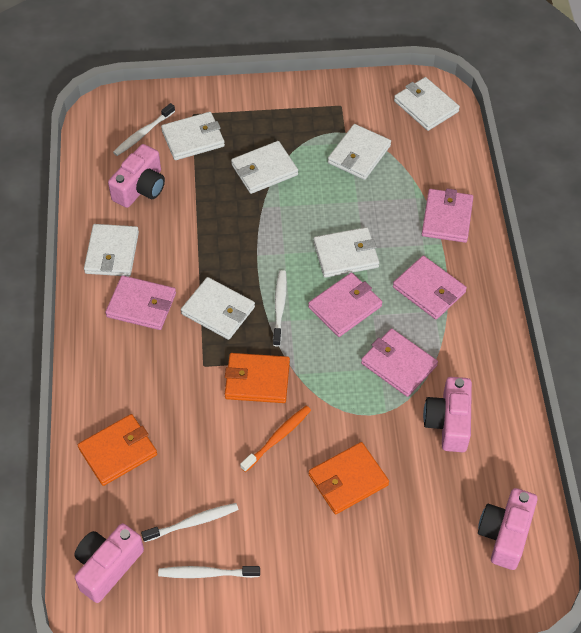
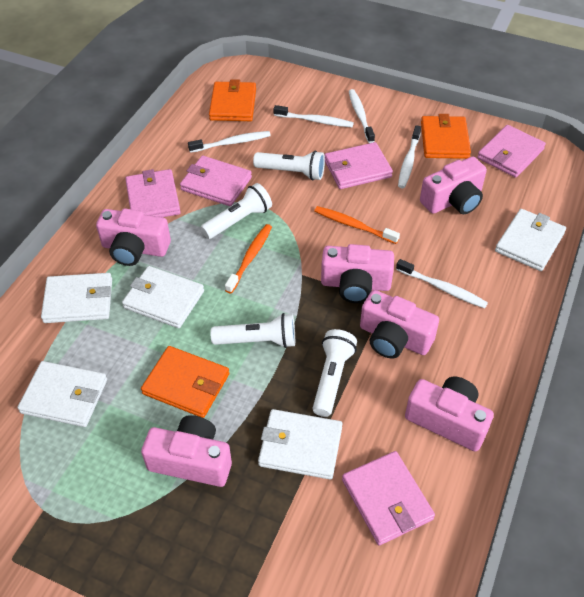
orange toothbrush: [240,406,311,472] = 1 -> [225,224,272,293] [314,206,400,244] = 2
pink camera: [74,523,144,603] [108,144,165,208] [423,377,472,452] [478,488,538,570] = 4 -> [96,209,171,266] [141,415,232,487] [321,244,394,303] [360,290,439,358] [405,377,494,452] [420,156,487,214] = 6
white flashlight: none = 0 -> [201,183,272,239] [211,313,295,348] [253,151,325,180] [312,329,357,417] = 4
white toothbrush: [113,103,175,156] [141,503,239,542] [158,566,260,578] [273,270,287,347] = 4 -> [188,131,271,153] [273,105,354,127] [349,89,375,143] [396,259,488,308] [398,125,421,188] = 5
white wallet: [84,224,139,277] [161,112,225,160] [181,277,255,340] [231,141,298,194] [313,227,379,278] [328,124,391,180] [394,77,460,131] = 7 -> [17,361,107,427] [41,273,112,323] [122,266,204,328] [258,409,342,479] [495,209,566,271] = 5

